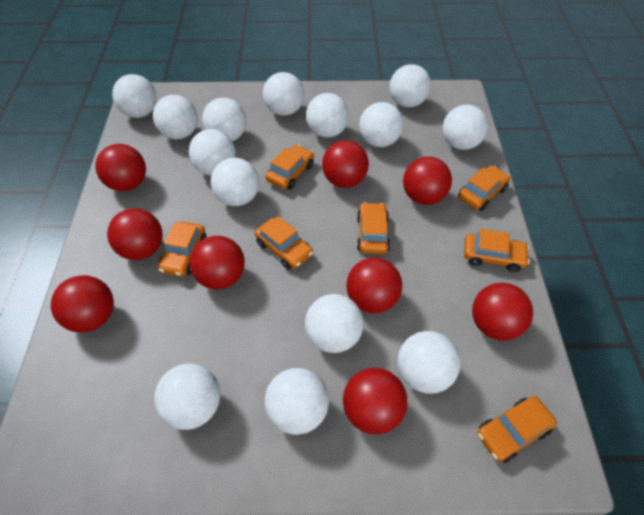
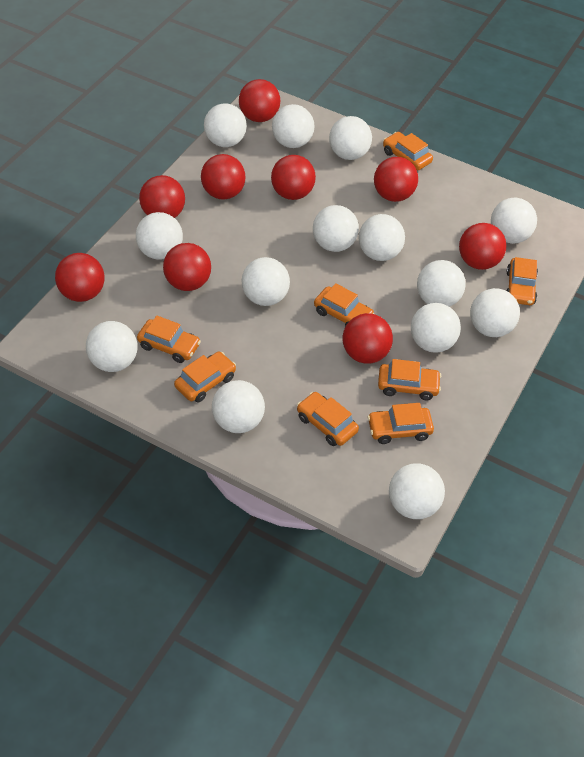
orange car: [158,222,207,277] [255,216,313,270] [265,145,314,190] [357,202,390,254] [458,166,510,211] [464,229,530,272] [477,396,557,463] = 7 -> [137,315,201,363] [174,352,236,403] [297,392,359,446] [314,283,374,327] [368,403,434,444] [378,359,441,400] [383,132,433,170] [506,257,538,305] = 8

